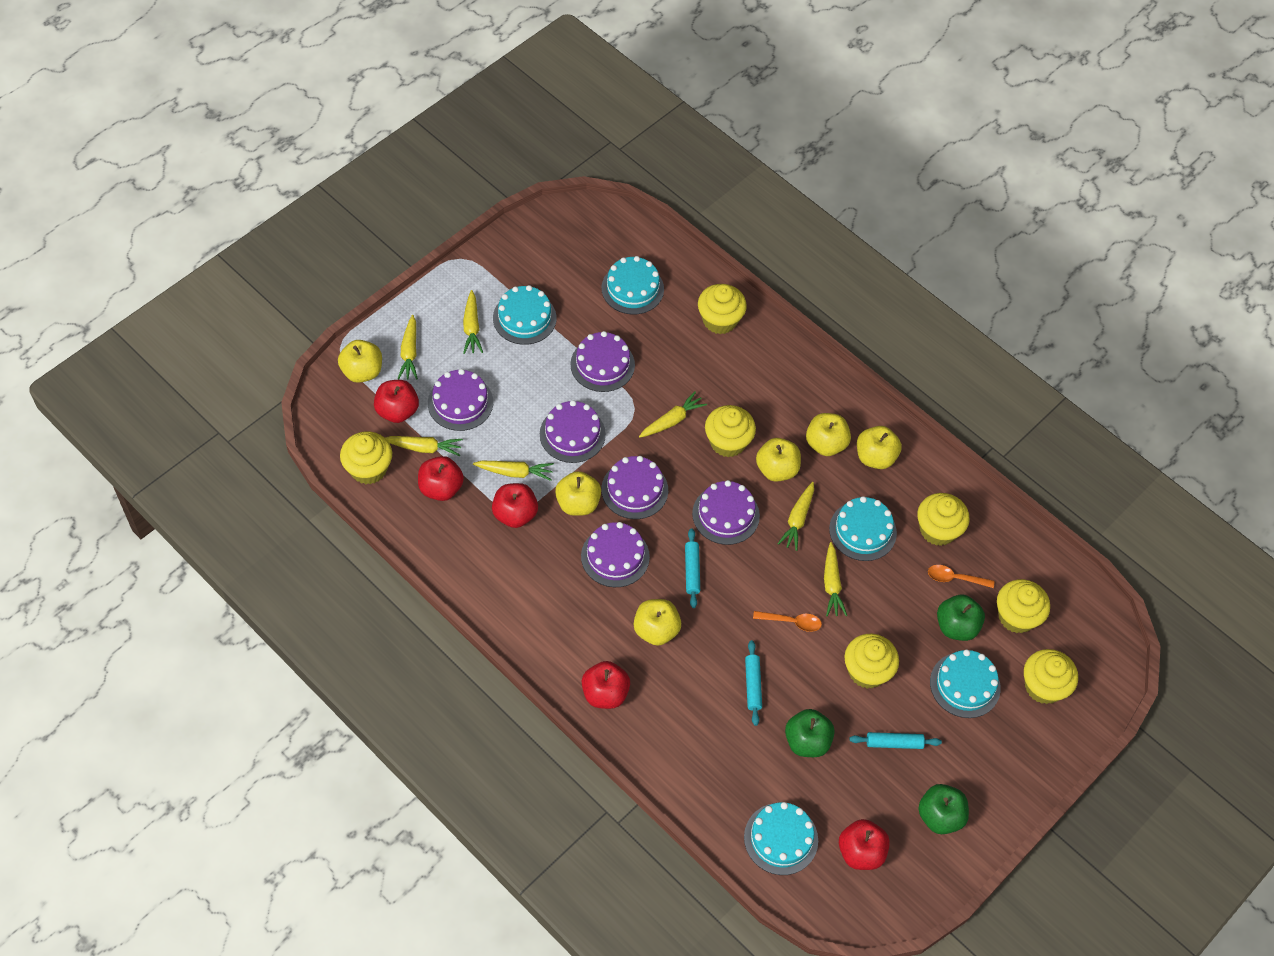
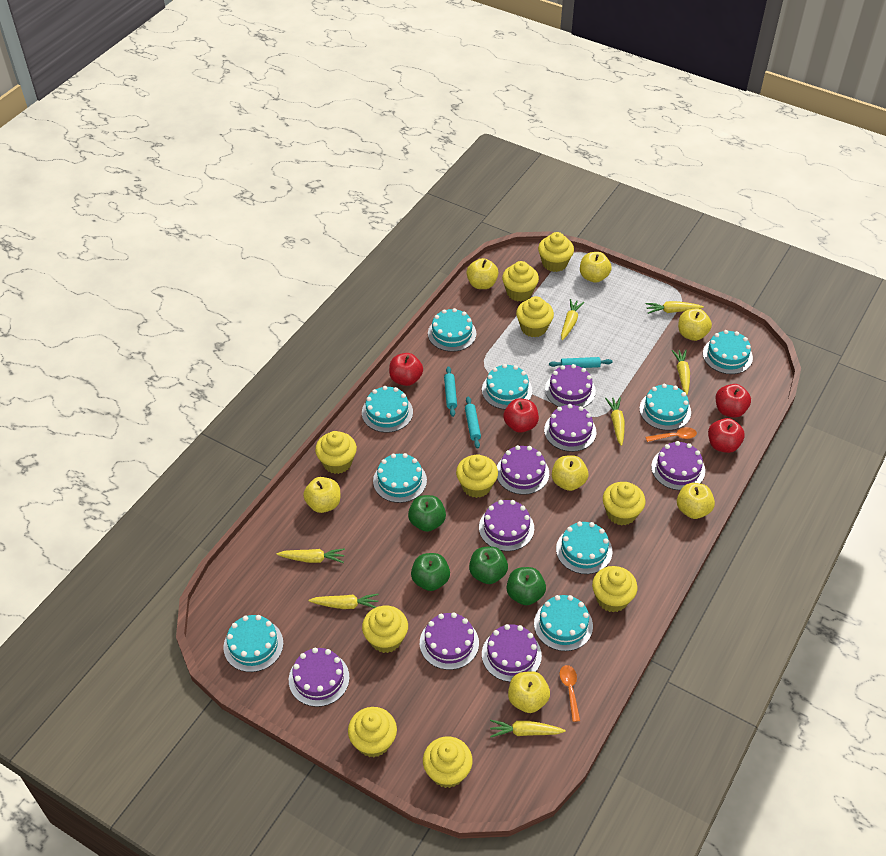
green apple: [785,709,835,757] [918,784,969,834] [937,595,985,641] = 3 -> [408,495,446,532] [411,553,450,591] [469,546,508,584] [507,567,546,605] = 4
purple cake: [428,369,493,431] [540,400,606,463] [571,331,635,392] [581,522,650,587] [601,456,668,519] [692,480,760,545] = 6 -> [289,648,349,707] [420,613,479,670] [479,500,534,551] [482,624,542,682] [497,445,549,495] [544,404,596,452] [545,364,596,408] [651,441,705,490] = 8
red apple: [374,380,419,423] [418,456,464,501] [492,483,538,528] [582,661,630,709] [839,819,890,870] = 5 -> [389,353,423,386] [503,398,539,433] [708,418,745,453] [716,384,751,418] = 4
turquoise cake: [493,285,557,345] [601,256,664,315] [744,802,818,875] [829,496,897,561] [930,649,1001,718] = 5 -> [223,615,283,672] [362,386,413,433] [373,453,427,503] [428,308,476,352] [482,364,532,410] [534,595,593,651] [556,521,612,574] [639,384,691,430] [703,330,753,374] = 9
yellow apple: [338,340,382,383] [555,471,601,516] [634,599,681,646] [756,438,801,482] [806,413,851,456] [857,426,902,469] = 6 -> [303,477,340,513] [467,258,499,289] [508,671,550,713] [552,455,588,491] [580,252,612,283] [677,483,715,519] [678,309,712,341] = 7
yellow cupcake: [340,431,392,484] [698,284,747,334] [705,405,756,457] [844,634,899,689] [917,493,970,546] [997,579,1050,633] [1024,649,1078,704] = 7 -> [315,431,357,474] [348,707,397,757] [362,606,408,653] [423,736,473,788] [456,454,498,498] [502,261,539,301] [516,296,554,337] [538,232,574,272] [592,566,637,613] [603,482,646,526] = 10

